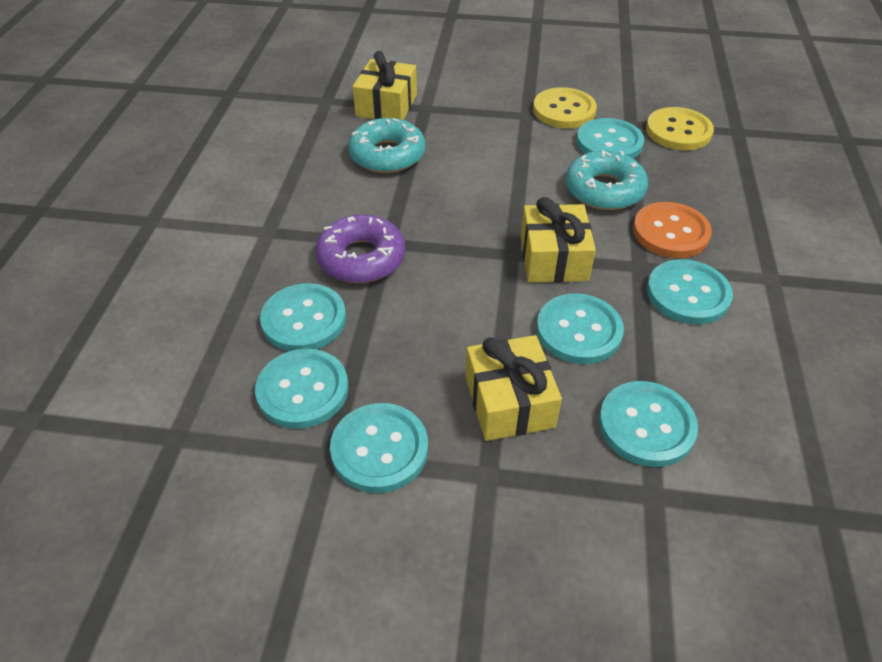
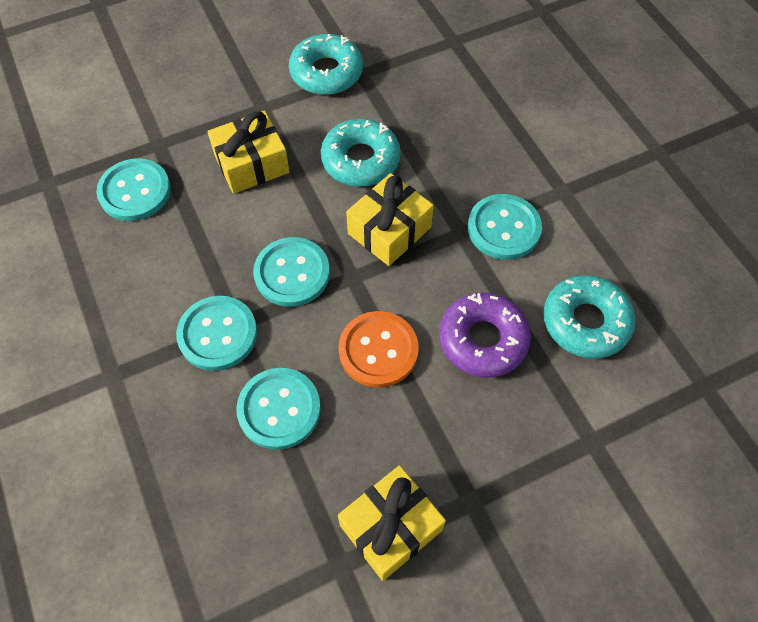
turquoise button: [255,349,349,429] [260,283,346,351] [330,403,428,493] [536,293,624,364] [576,118,644,159] [599,381,698,467] [647,259,733,325] = 7 -> [96,158,171,221] [176,296,257,371] [236,368,321,450] [253,237,330,307] [468,194,542,260] = 5
turquoise donut: [348,118,425,173] [565,150,648,210] = 2 -> [289,34,363,95] [321,119,401,187] [543,275,636,359] = 3
yellow button: [533,87,597,128] [646,107,714,150] = 2 -> none = 0

